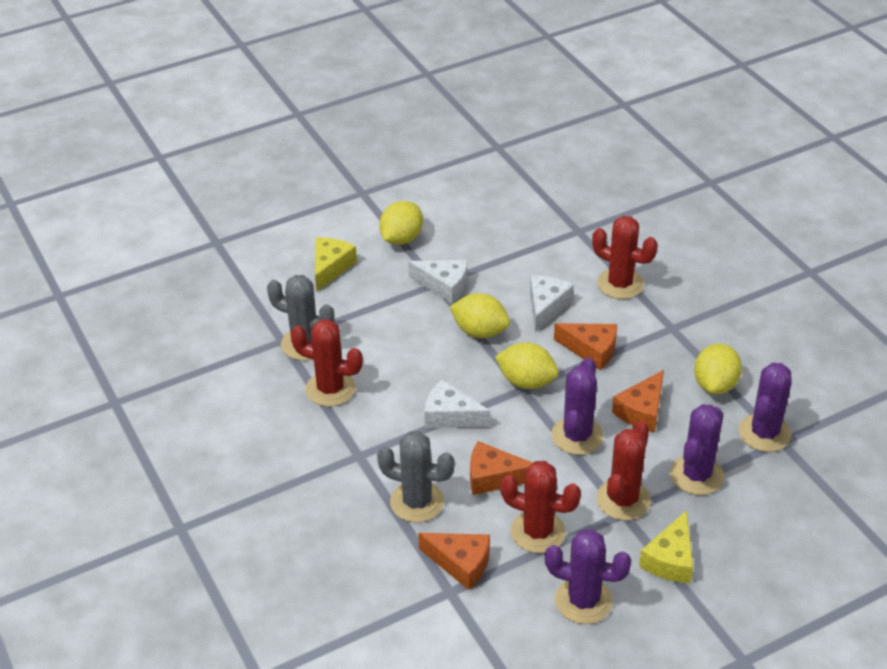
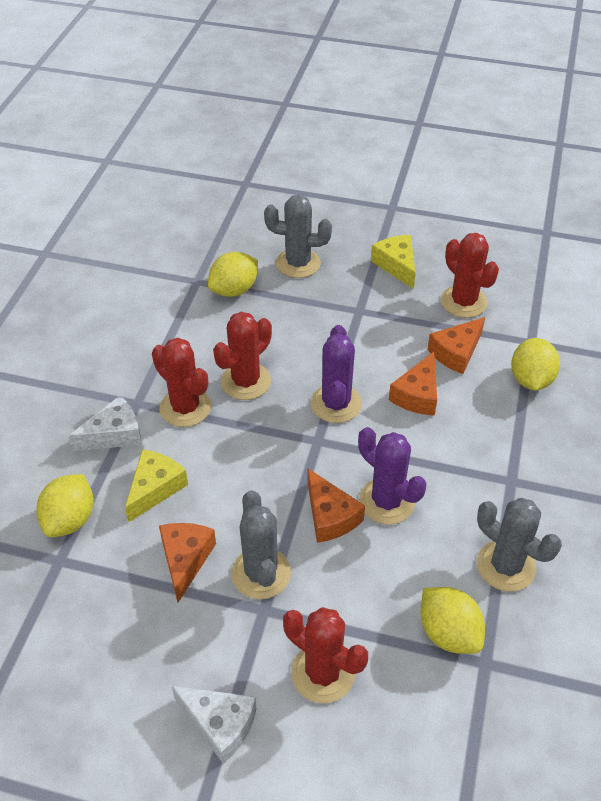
grey cactus: [267,275,335,360] [377,431,455,523] = 2 -> [231,490,291,599] [264,195,332,278] [477,498,562,592] = 3
purple cactus: [545,529,631,624] [551,357,603,455] [670,404,724,495] [739,363,792,452] = 4 -> [311,325,362,423] [358,427,427,525] = 2
white cheese: [408,260,468,303] [424,379,490,428] [530,276,574,332] = 3 -> [69,396,142,451] [172,686,256,764] = 2

